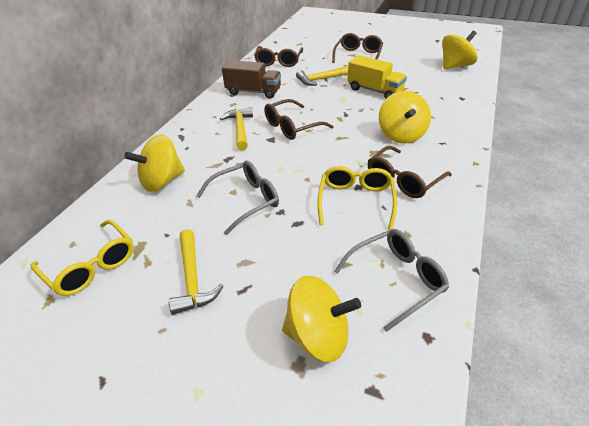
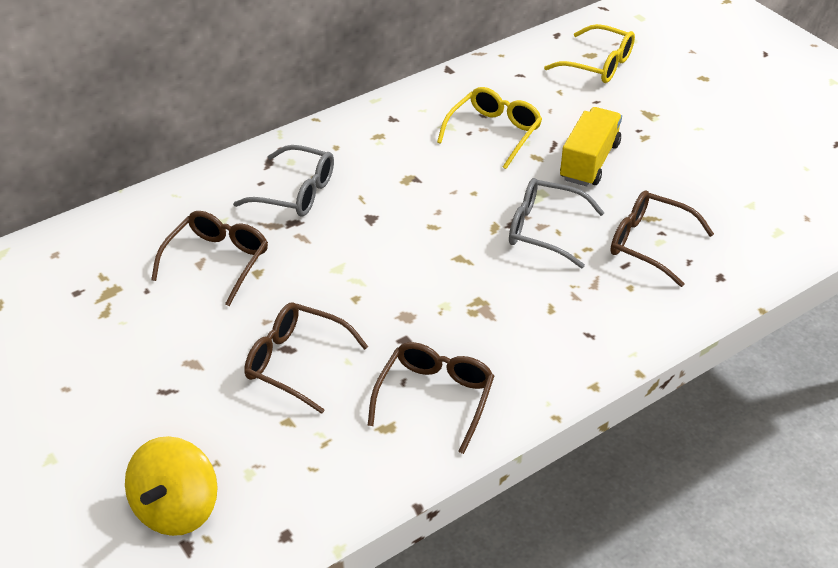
brown truck: [222,60,281,99] = 1 -> none = 0
yellow hammer: [169,229,224,315] [220,107,253,151] [296,66,348,86] = 3 -> none = 0
yellow spinning top: [124,134,185,192] [282,276,361,362] [379,91,431,144] [442,31,478,69] = 4 -> [125,436,218,536] = 1

